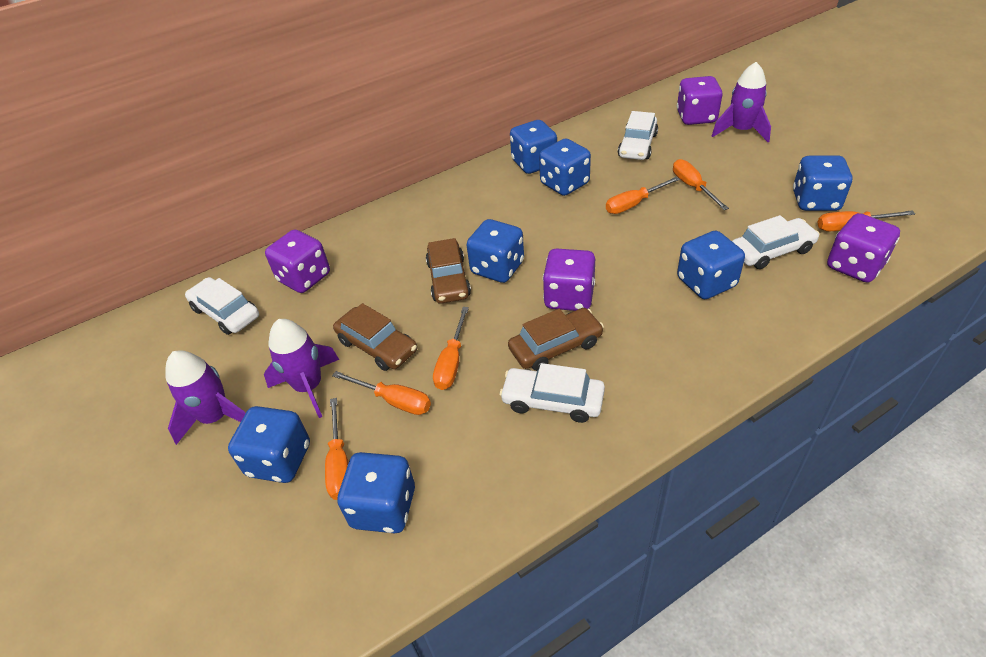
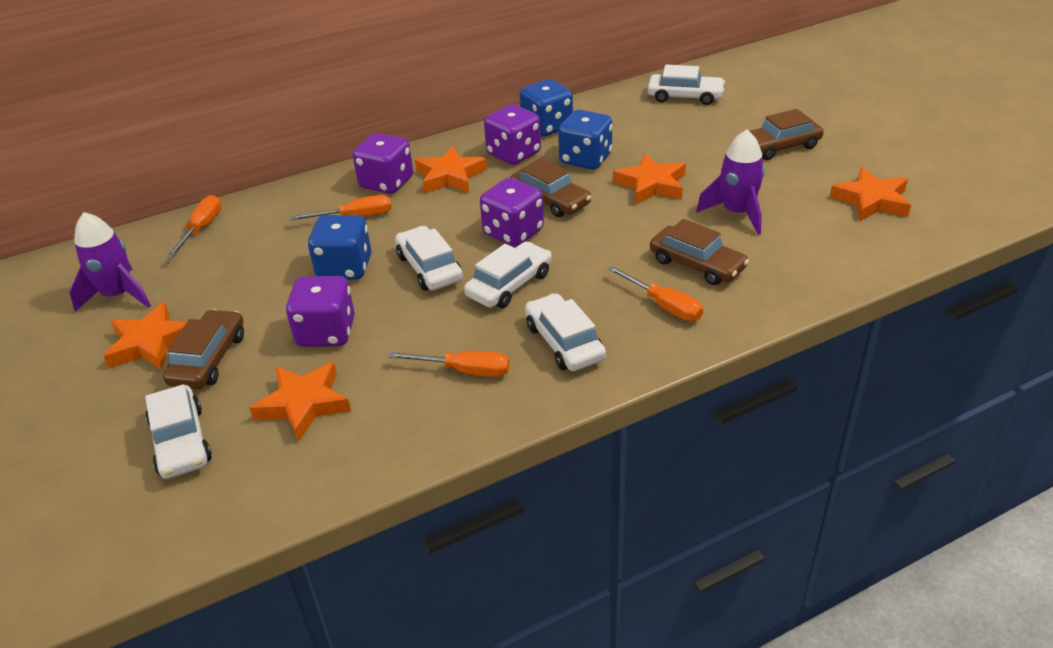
blue dice: [228,406,310,483] [337,452,415,533] [467,219,524,283] [510,120,557,174] [539,138,591,196] [677,231,745,299] [793,155,853,211] = 7 -> [308,215,371,280] [520,79,573,137] [558,110,612,170] = 3
brown car: [333,303,417,371] [426,238,471,304] [508,308,604,371] = 3 -> [163,309,244,389] [510,158,591,217] [650,219,749,285] [749,109,824,160] = 4
orange screwdriver: [325,398,349,500] [332,371,431,415] [433,307,469,390] [606,177,680,214] [673,159,729,210] [817,211,915,231] = 6 -> [166,195,222,258] [290,195,392,221] [388,351,510,377] [607,266,703,321] = 4
orange star: none = 0 -> [104,302,187,370] [250,362,351,441] [415,146,487,193] [613,154,686,204] [830,168,911,221] = 5
purple rocket: [166,350,246,445] [264,319,339,418] [712,62,771,142] = 3 -> [69,212,151,312] [696,130,765,235] = 2
white car: [185,277,259,335] [499,363,605,423] [618,111,658,160] [732,215,820,269] = 4 -> [145,384,212,479] [395,226,463,290] [464,242,552,308] [525,293,606,371] [648,65,726,105] = 5

